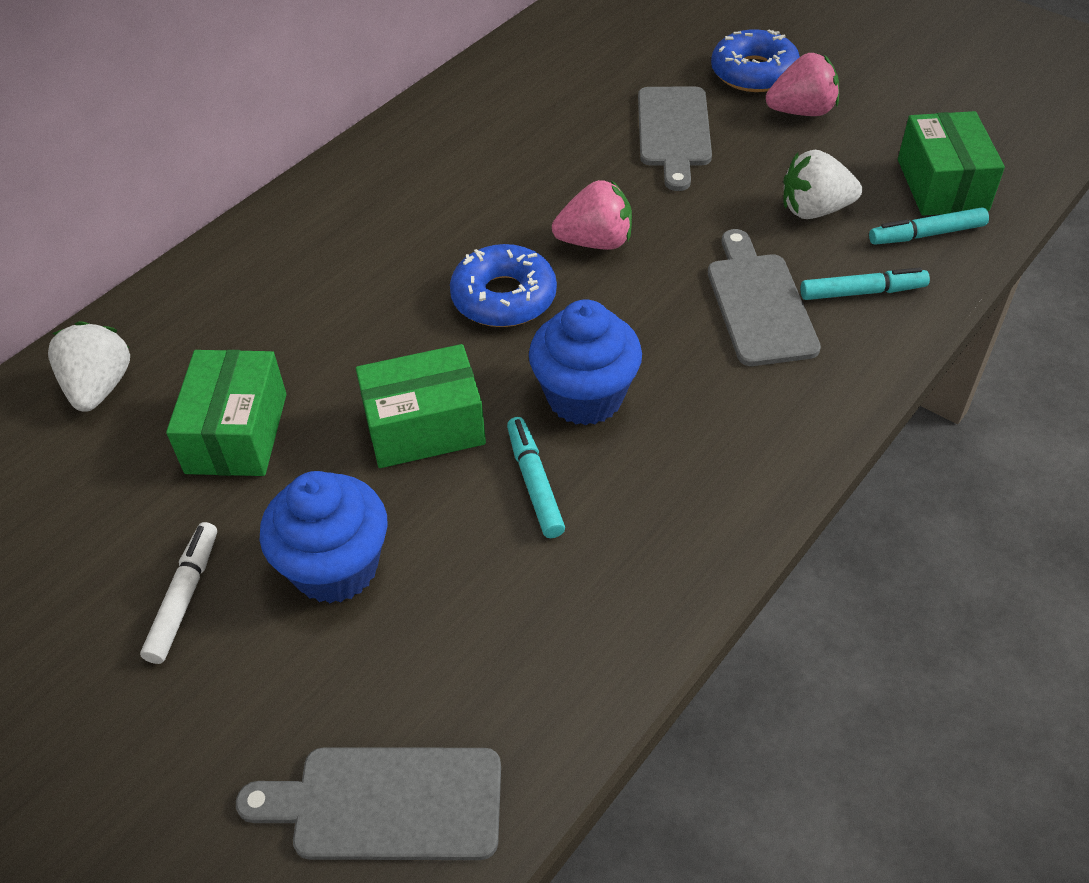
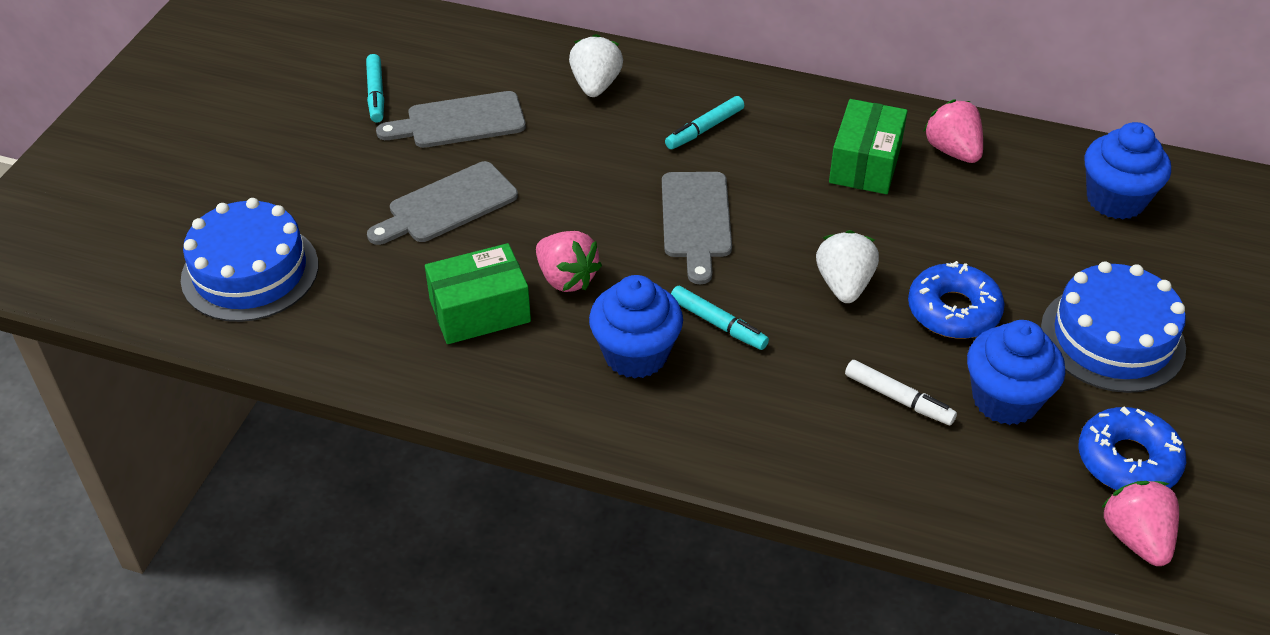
blue cake: none = 0 -> [181,198,318,322] [1041,261,1186,393] = 2
blue cupcake: [260,471,388,603] [529,299,642,426] = 2 -> [589,275,683,378] [967,320,1066,425] [1084,122,1171,219] = 3
green box: [166,350,286,476] [356,344,486,468] [898,111,1005,216] = 3 -> [425,243,531,344] [829,99,908,194] = 2
pink strawberry: [552,180,632,250] [766,53,839,116] = 2 -> [536,231,602,292] [923,99,983,163] [1101,481,1179,566] = 3

